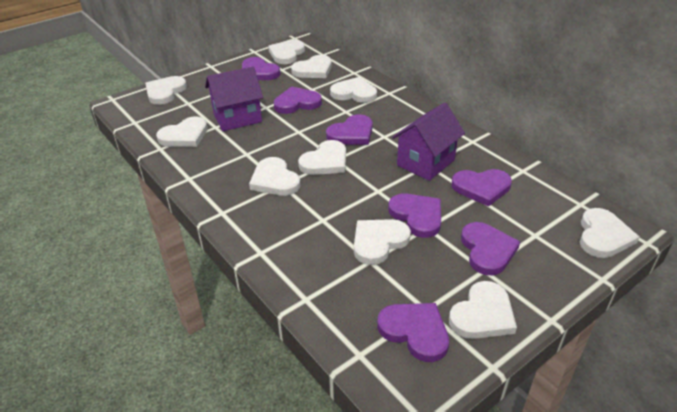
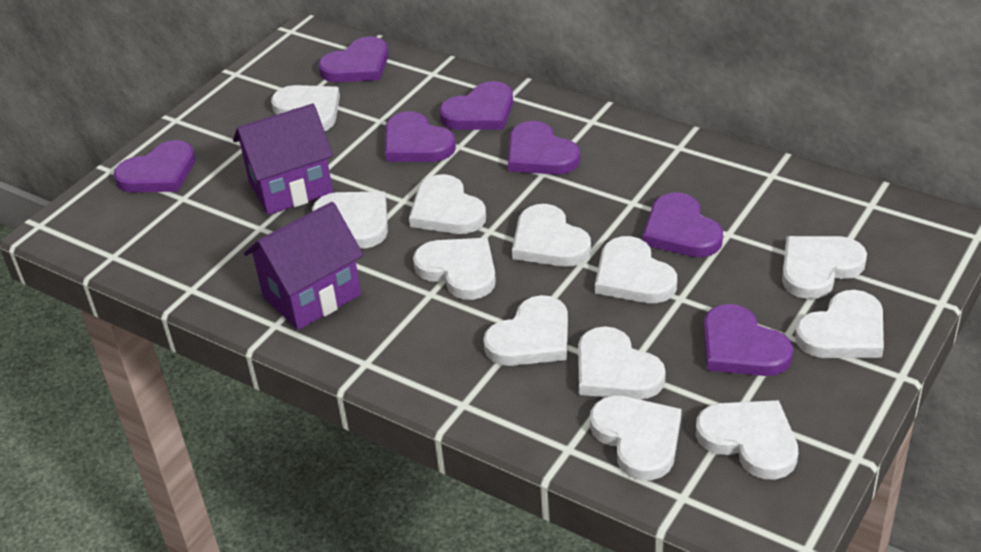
white heart: [145,76,187,105] [156,116,208,147] [249,157,301,196] [268,40,305,64] [291,55,332,78] [298,140,346,175] [330,77,377,103] [354,219,411,265] [449,281,517,339] [580,208,640,258] = 10 -> [271,85,340,131] [312,191,388,249] [409,174,486,234] [413,238,496,300] [483,295,568,366] [512,204,591,267] [578,326,666,399] [590,395,682,480] [595,236,677,303] [696,400,798,480] [782,236,867,299] [795,290,884,358] = 12

